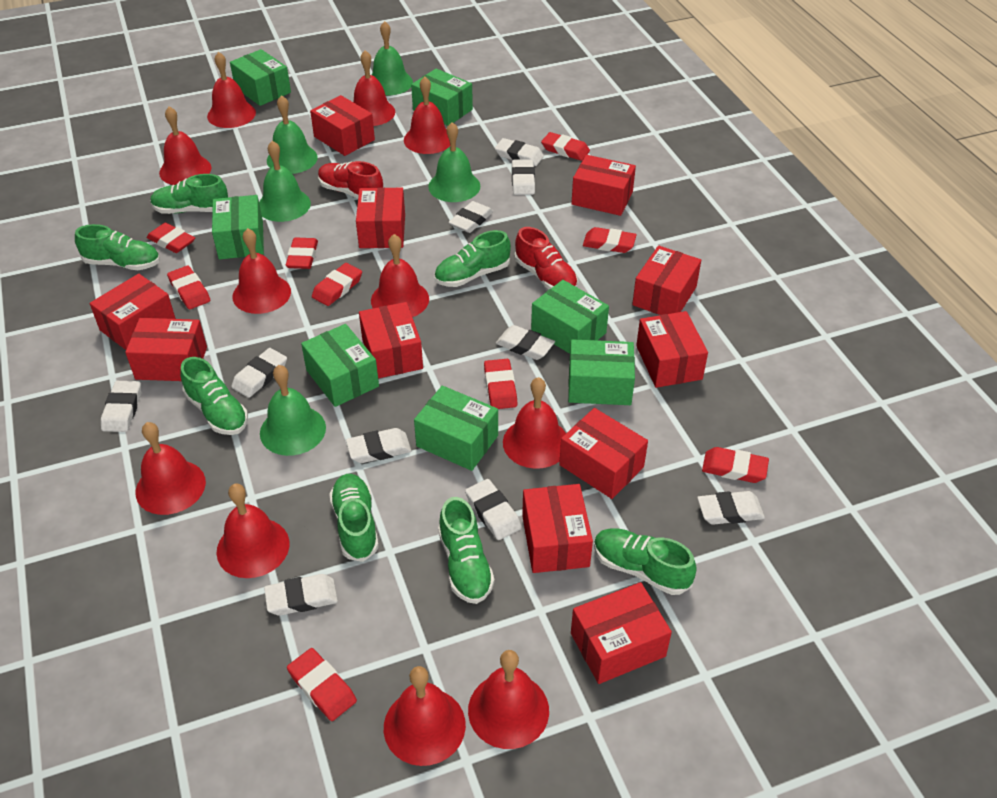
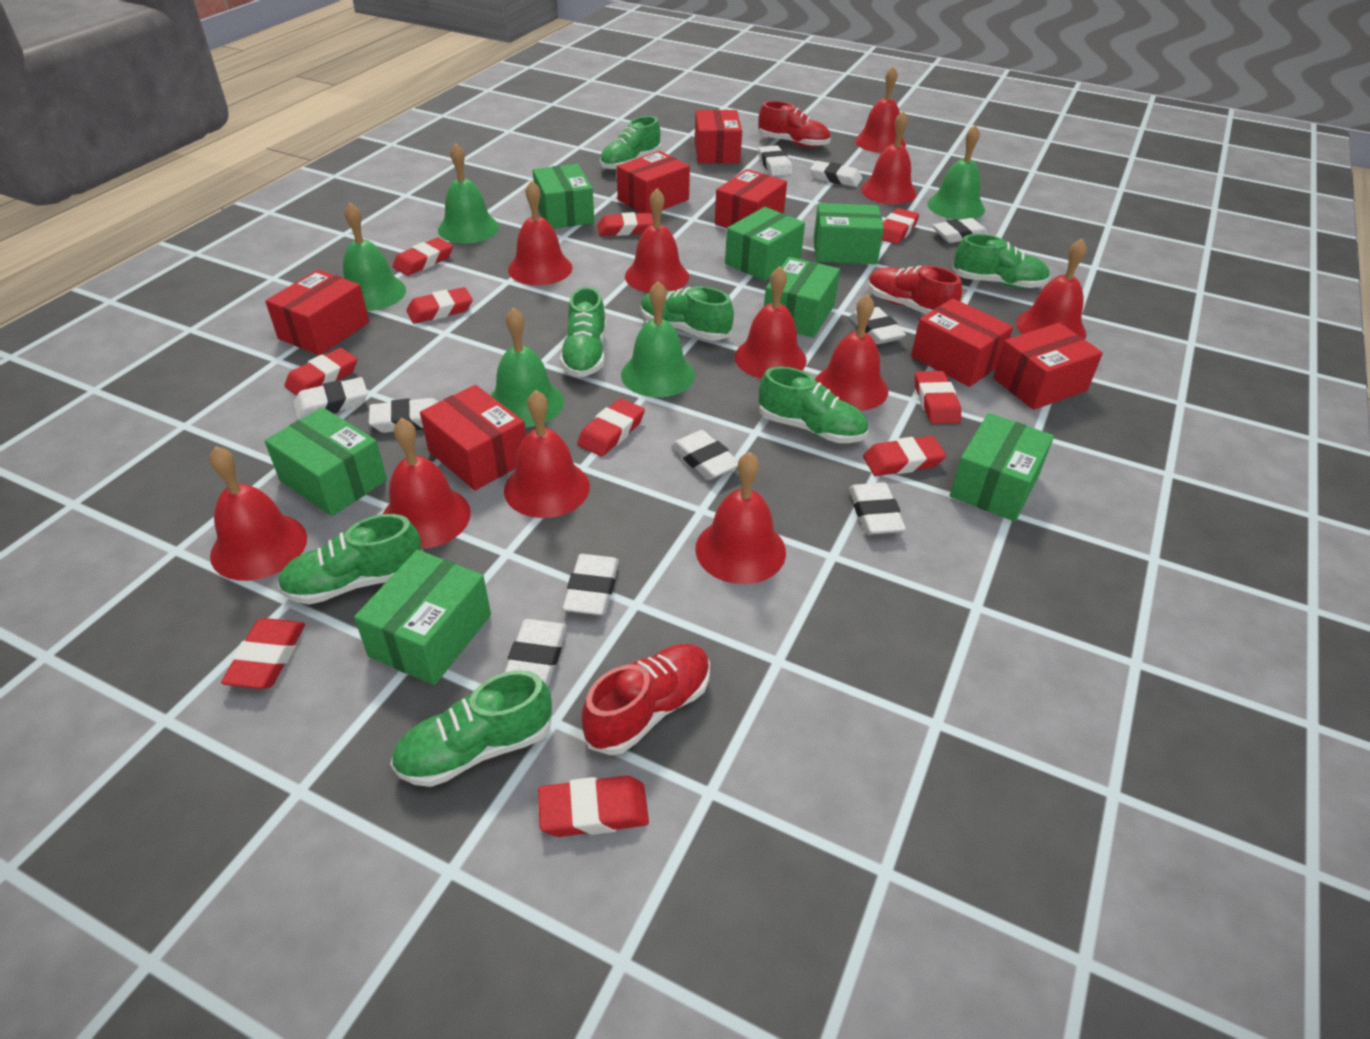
red box: [90,274,176,350] [125,318,207,381] [310,95,375,156] [356,187,405,248] [359,302,423,378] [522,484,593,573] [559,408,648,499] [571,155,636,216] [571,582,672,684] [632,246,701,315] [636,311,708,388] = 11 -> [265,270,369,355] [420,385,526,491] [617,151,690,214] [695,110,742,164] [715,169,787,228] [911,298,1013,387] [993,323,1103,410] = 7
red eraser: [147,223,195,253] [167,266,210,309] [286,237,318,269] [287,648,357,721] [312,263,362,306] [484,359,517,409] [541,132,590,161] [583,227,637,253] [702,447,769,483] = 9 -> [221,618,305,689] [284,348,357,396] [393,238,453,276] [406,287,473,324] [538,776,649,837] [577,398,645,456] [597,212,654,236] [863,436,946,476] [882,208,919,244] [915,371,961,424] = 10
red shoe: [318,161,383,199] [515,227,578,290] = 2 -> [582,644,710,755] [758,101,831,148] [868,266,962,314] = 3

